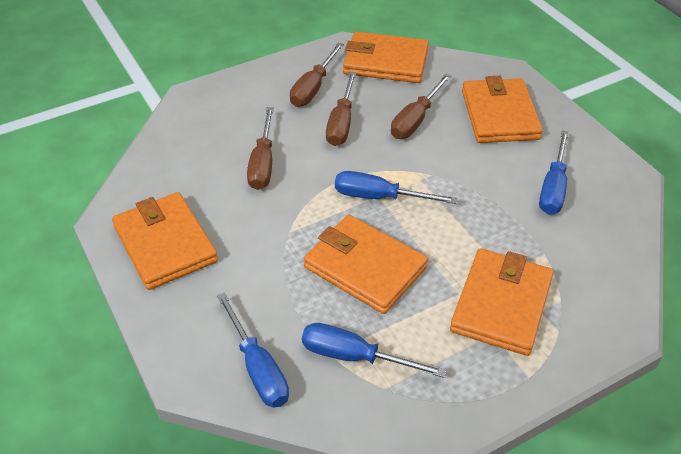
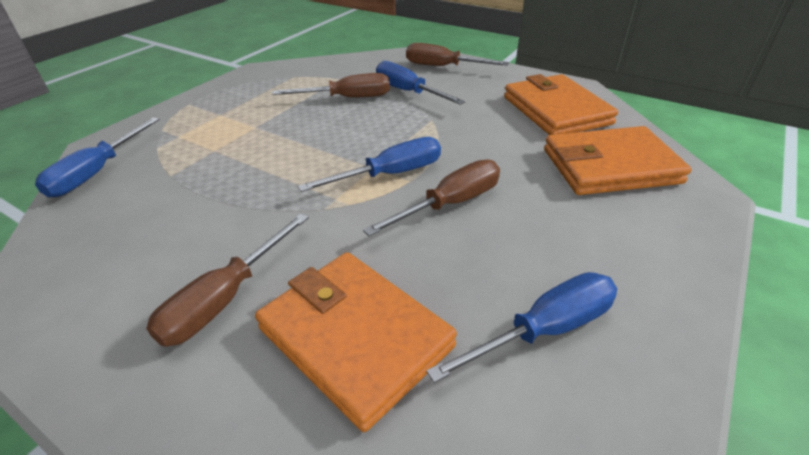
orange wallet: [112,192,218,290] [304,215,428,314] [343,31,429,83] [450,248,554,356] [462,76,543,143] = 5 -> [255,252,457,432] [504,74,618,135] [544,126,692,195] = 3

